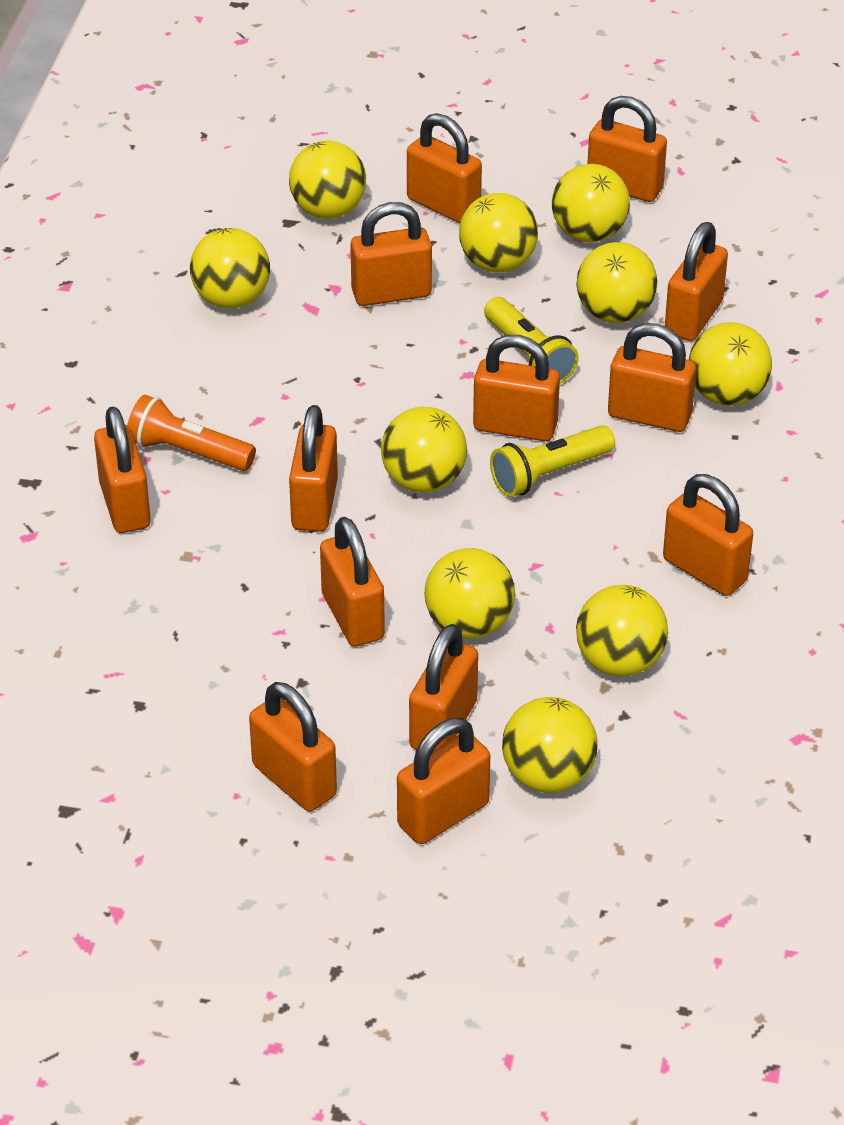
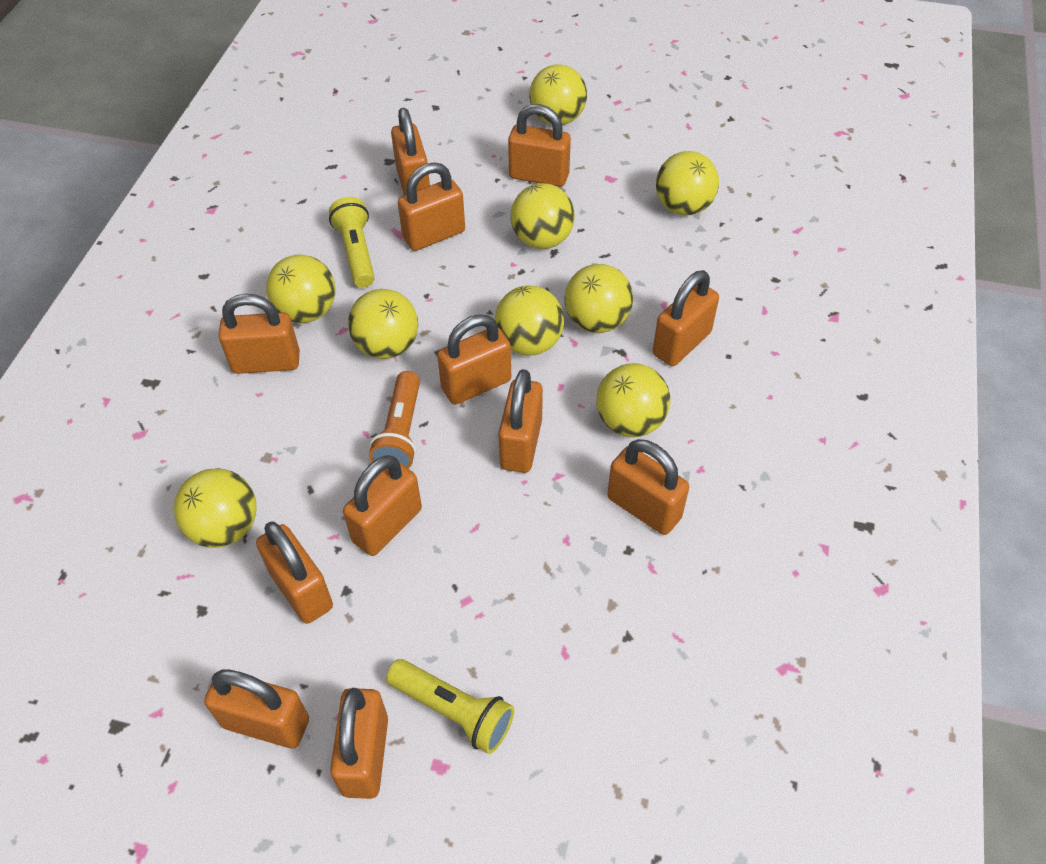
orange padlock: [94,406,151,533] [249,682,337,811] [289,405,338,532] [320,517,385,647] [350,202,432,306] [397,718,490,844] [407,113,482,223] [409,624,478,750] [473,335,560,441] [587,96,667,202] [608,323,696,432] [663,474,753,596] [665,222,728,341] = 13 -> [204,670,309,749] [218,294,300,374] [256,522,333,624] [330,688,388,799] [343,455,422,556] [391,108,430,195] [398,162,465,251] [437,314,511,405] [498,369,543,473] [508,104,571,187] [607,439,689,535] [653,270,719,366] = 12
yellow ball: [190,228,270,309] [289,141,366,219] [381,407,467,493] [425,548,515,639] [459,193,538,272] [502,697,598,793] [552,164,630,242] [576,242,657,323] [576,585,668,677] [689,322,772,406] = 10 -> [174,468,257,548] [266,254,336,323] [348,289,418,359] [495,285,564,355] [511,183,575,249] [529,64,587,125] [564,264,633,333] [596,363,671,437] [656,151,719,216] = 9

